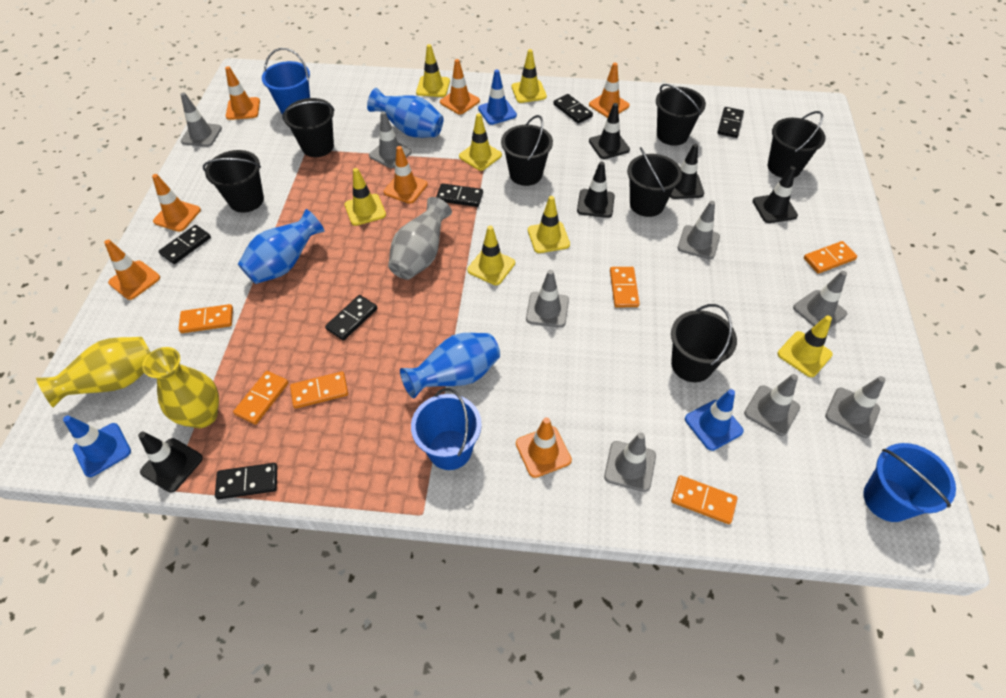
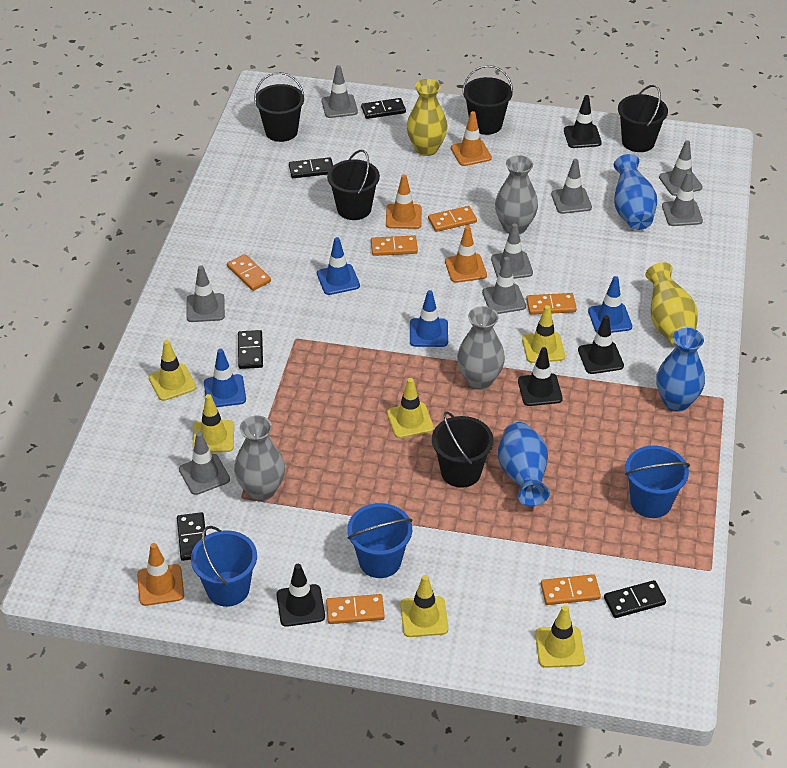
black bucket: [203,150,264,213] [282,98,334,157] [501,115,553,186] [627,147,682,217] [656,84,706,146] [671,304,737,382] [768,111,825,178] = 7 -> [254,72,304,142] [327,150,380,220] [432,411,494,488] [462,65,513,135] [618,85,668,152] = 5
black domino: [158,225,211,264] [215,463,278,500] [325,295,378,341] [436,183,483,207] [553,94,593,124] [717,107,744,138] = 6 -> [177,512,206,561] [238,330,263,369] [289,157,333,178] [361,98,406,119] [604,580,666,618] = 5
black traffic cone: [138,432,203,493] [577,161,615,218] [589,103,630,159] [670,144,704,199] [753,166,798,223] = 5 -> [276,564,325,627] [518,347,563,406] [564,95,602,148] [578,315,624,374] = 4
blue traffic cone: [63,415,131,477] [478,69,517,125] [685,389,744,451] = 3 -> [204,349,246,407] [317,237,360,295] [410,290,448,347] [588,276,632,333] = 4
grey vase: [388,197,452,280] = 1 -> [234,415,285,501] [457,306,505,390] [495,155,538,234] = 3
orange traffic cone: [104,240,160,300] [152,174,201,232] [225,66,260,120] [384,146,428,204] [440,59,480,115] [516,417,572,478] [589,63,630,118] = 7 -> [137,543,184,606] [386,175,422,229] [445,226,487,283] [451,111,492,166] = 4
yellow traffic cone: [345,168,386,226] [416,44,450,97] [459,113,502,171] [467,226,515,285] [512,49,547,103] [528,196,570,253] [778,315,833,377] = 7 -> [149,340,197,401] [192,394,234,453] [387,378,434,438] [400,575,449,637] [522,305,565,363] [535,605,585,668] = 6

